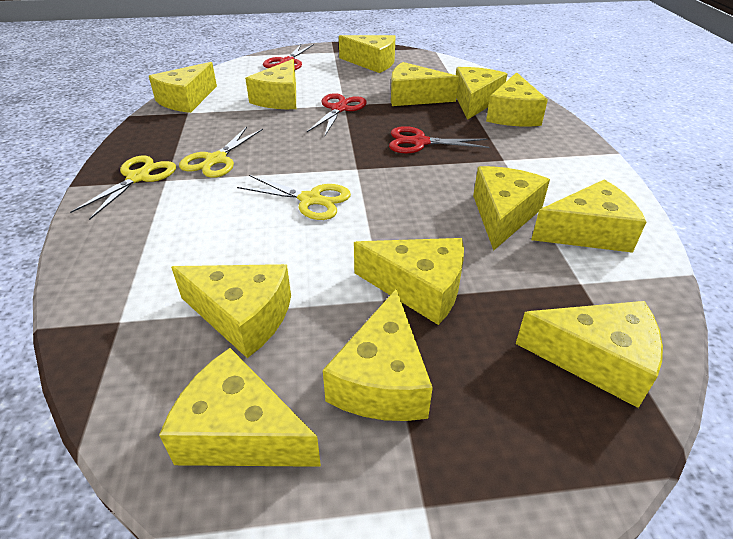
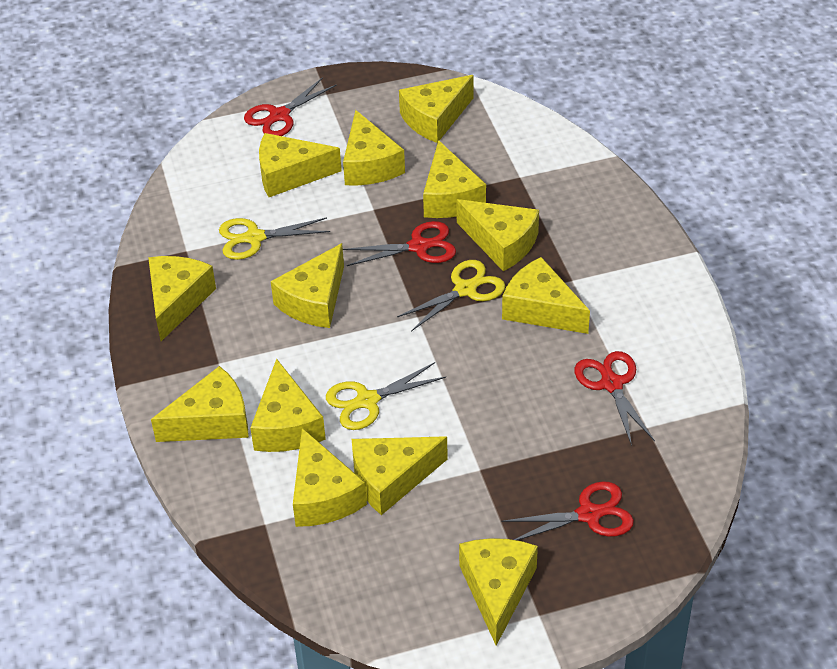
red scissors: [263,44,314,70] [307,93,367,136] [389,126,489,153] = 3 -> [244,77,336,136] [343,221,456,266] [501,481,634,540] [574,351,655,446] = 4

